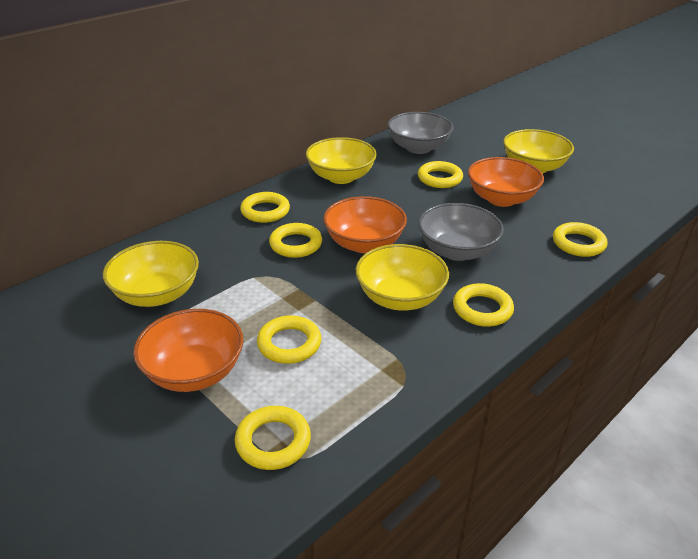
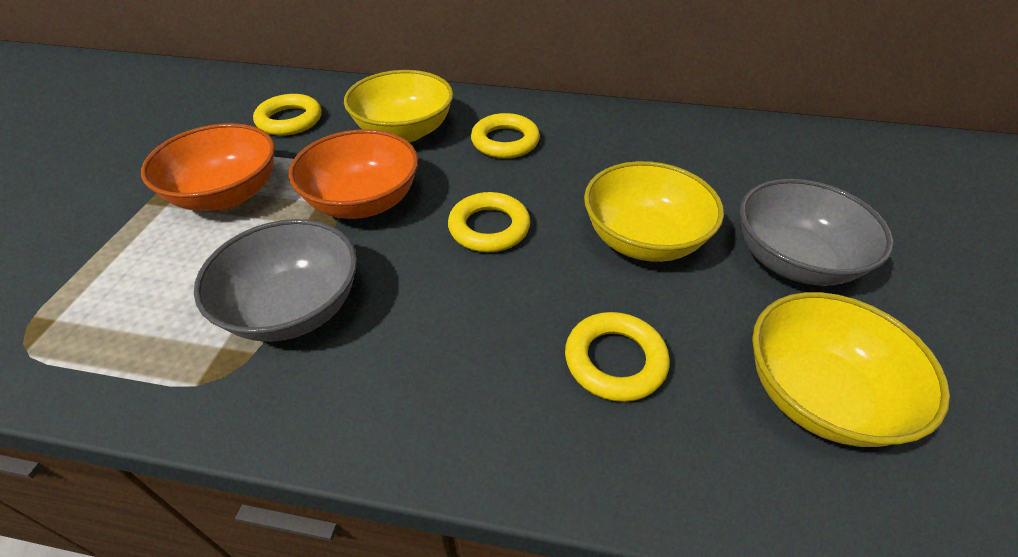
orange bowl: [133,309,244,392] [323,196,407,253] [468,157,544,207] = 3 -> [141,123,275,211] [289,129,418,219] = 2
yellow bowl: [103,241,199,307] [306,137,377,184] [356,244,449,311] [503,129,574,174] = 4 -> [344,70,453,142] [584,161,724,262] [752,292,950,447] = 3
yellow ring: [235,406,311,470] [240,192,290,223] [257,315,322,364] [269,223,322,258] [418,161,463,188] [453,283,514,327] [553,222,608,257] = 7 -> [253,94,321,136] [448,192,530,252] [471,113,540,159] [565,312,670,402] = 4

